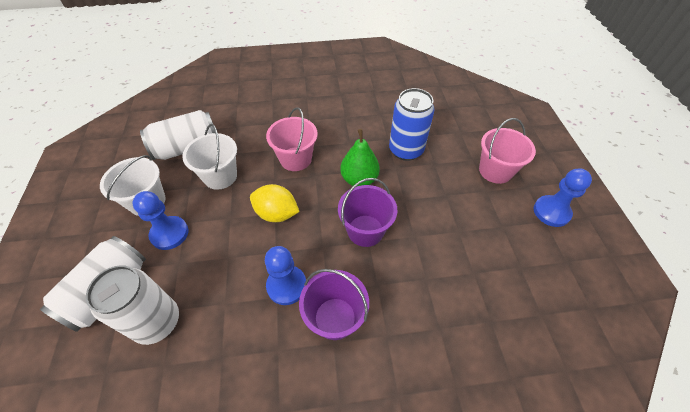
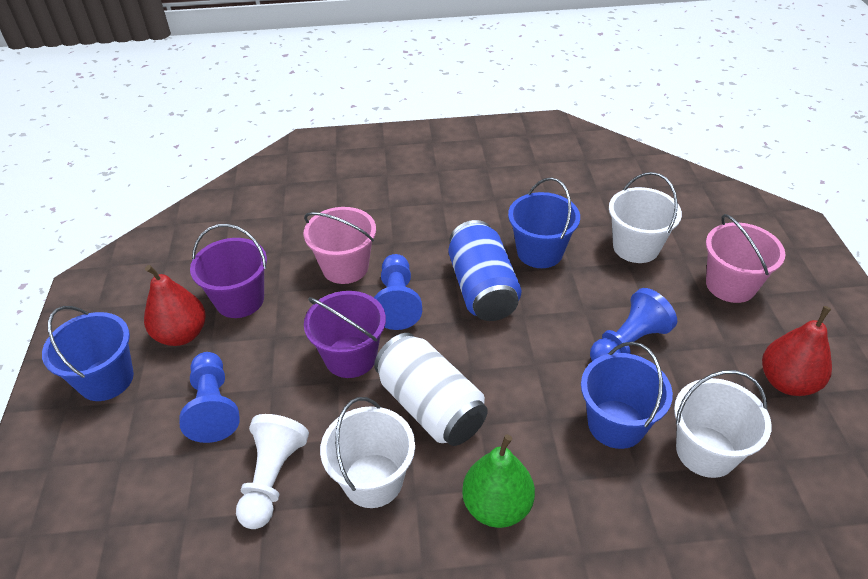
blue bucket: none = 0 -> [42,306,134,401] [508,177,580,268] [581,342,673,449] = 3
red pear: none = 0 -> [144,265,206,346] [762,306,832,396] = 2
white bucket: [100,155,166,216] [182,124,237,190] = 2 -> [320,397,415,508] [609,172,682,263] [674,370,772,478] = 3
white can: [40,236,146,332] [86,265,179,345] [140,110,215,160] = 3 -> [374,333,488,446] = 1
white pawn: none = 0 -> [236,414,309,529] = 1
yellow lemon: [250,184,300,222] = 1 -> none = 0

